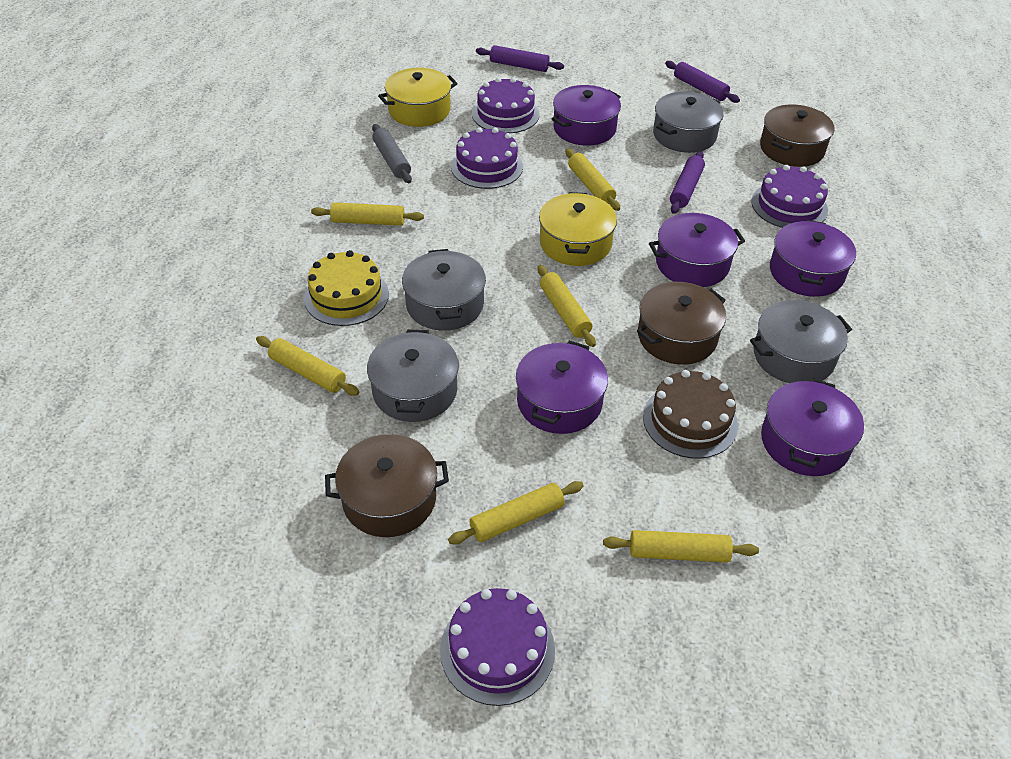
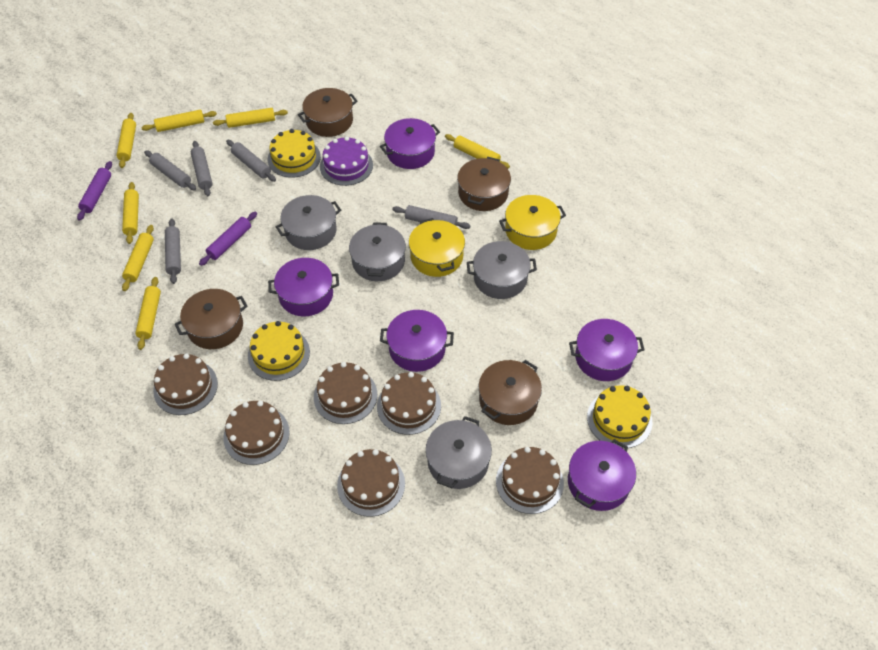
brown cake: [643,370,738,459] = 1 -> [153,353,218,415] [223,401,290,465] [314,362,377,424] [337,449,405,517] [377,372,441,435] [496,447,564,514] = 6
brown pot: [325,434,449,537] [637,282,726,365] [760,104,835,167] = 3 -> [175,289,248,349] [298,88,358,137] [457,157,511,211] [479,360,542,425] = 4
grey rolling pin: [372,124,412,183] = 1 -> [144,150,196,190] [165,218,181,284] [191,141,212,196] [226,140,276,182] [392,205,471,229] = 5
purple cake: [440,588,555,706] [451,127,523,189] [472,77,540,133] [751,165,828,228] = 4 -> [320,136,373,186] = 1
purple rolling pin: [476,45,564,72] [665,61,740,103] [670,151,705,214] = 3 -> [77,161,112,221] [199,212,257,266] = 2
yellow cake: [304,250,389,326] = 1 -> [248,321,310,381] [268,129,321,178] [587,385,652,449] = 3
yellow rolling pin: [256,336,359,396] [311,202,424,226] [448,481,584,545] [537,265,596,347] [565,148,620,211] [603,530,759,563] = 6 -> [116,113,136,168] [122,182,139,244] [122,225,154,291] [135,277,161,350] [141,110,217,132] [213,108,288,128] [445,134,510,168] = 7

